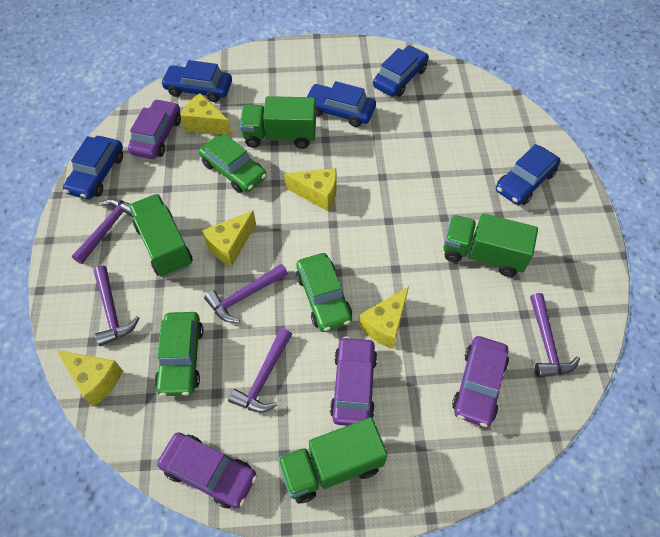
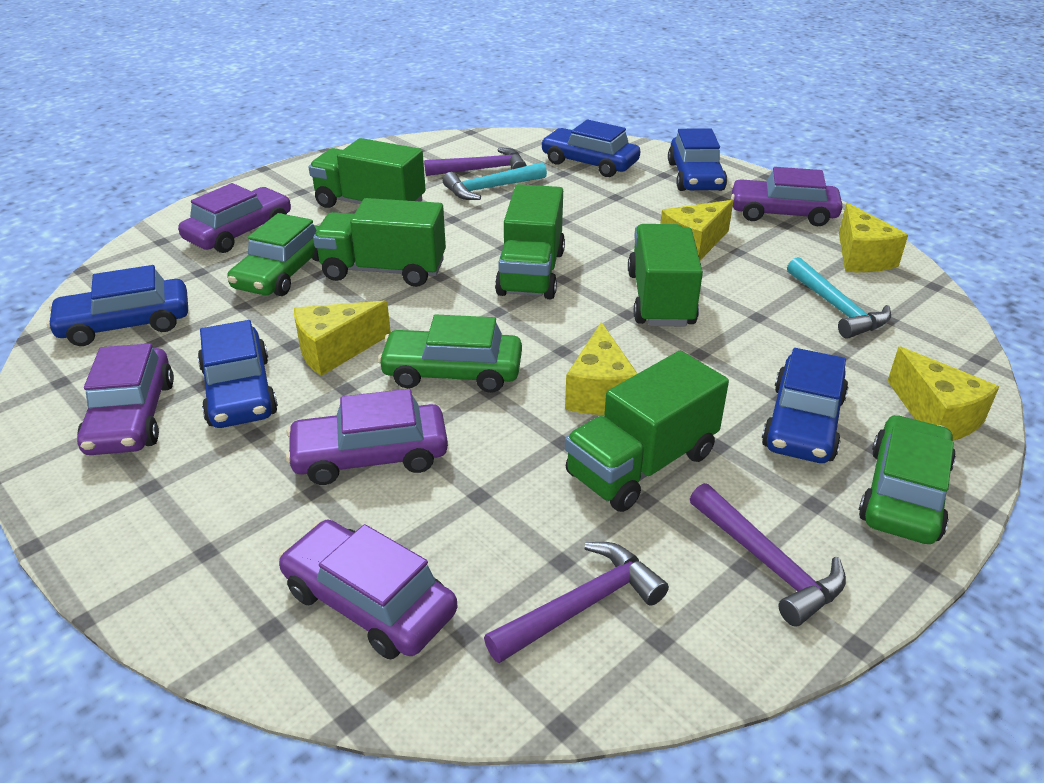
green truck: [129,194,193,277] [240,96,316,149] [278,417,388,503] [443,213,538,277] = 4 -> [309,138,426,208] [313,198,446,287] [495,184,565,299] [565,351,729,512] [628,224,703,327] = 5
purple car: [128,99,181,159] [157,432,257,509] [330,336,377,426] [452,336,509,427] = 4 -> [77,343,174,455] [178,183,291,253] [279,520,457,659] [286,389,448,485] [731,167,842,226] = 5
purple hammer: [72,198,133,264] [94,266,139,346] [204,264,288,322] [228,328,292,413] [530,293,580,377] = 5 -> [424,147,527,176] [484,542,669,663] [690,483,846,627] = 3
turquoise hammer: none = 0 -> [443,162,547,200] [787,257,891,339] = 2

